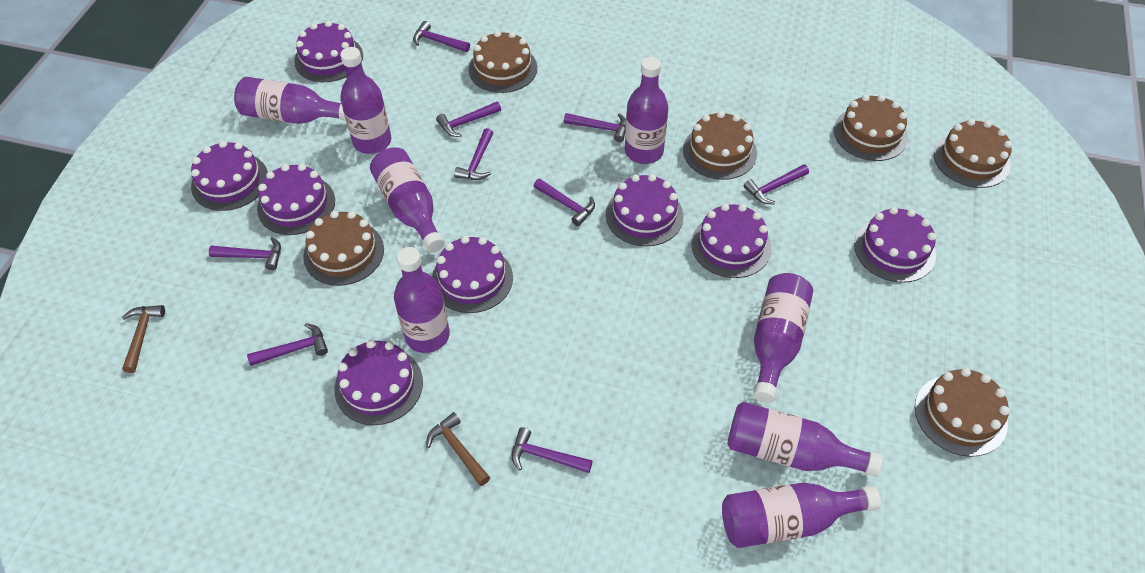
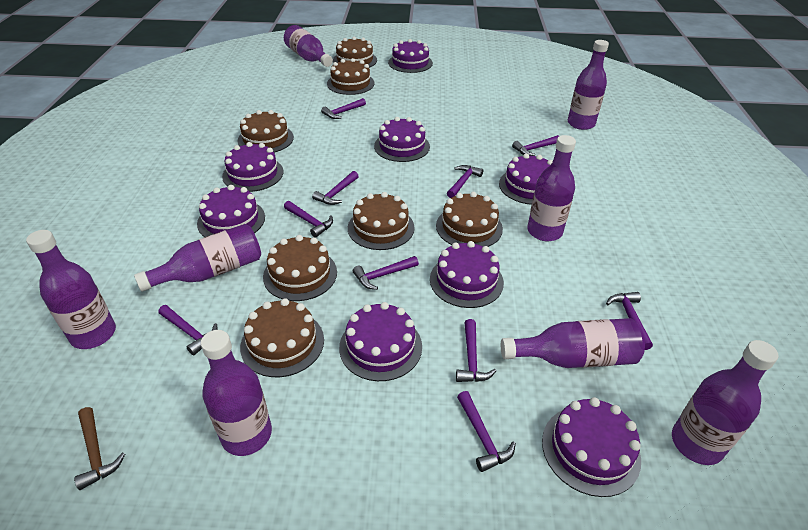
brown cake: [303,211,384,286] [469,31,537,93] [683,111,757,180] [834,94,908,161] [915,368,1010,457] [934,119,1012,188] = 6 -> [238,110,294,153] [240,298,324,377] [263,235,337,301] [327,58,375,95] [333,37,377,68] [348,192,415,250] [436,192,503,247] = 7
brown hammer: [122,305,165,373] [426,412,490,486] = 2 -> [74,407,125,490] = 1
purple hammer: [209,237,281,270] [247,323,328,366] [413,21,470,52] [436,102,501,137] [454,128,493,180] [511,427,593,473] [534,178,595,226] [564,113,626,142] [744,164,809,204] = 9 -> [158,305,218,356] [284,201,333,238] [312,171,359,205] [321,98,366,119] [353,256,419,290] [447,165,483,198] [456,319,496,382] [457,391,516,472] [512,135,559,156] [606,292,653,350] = 10

